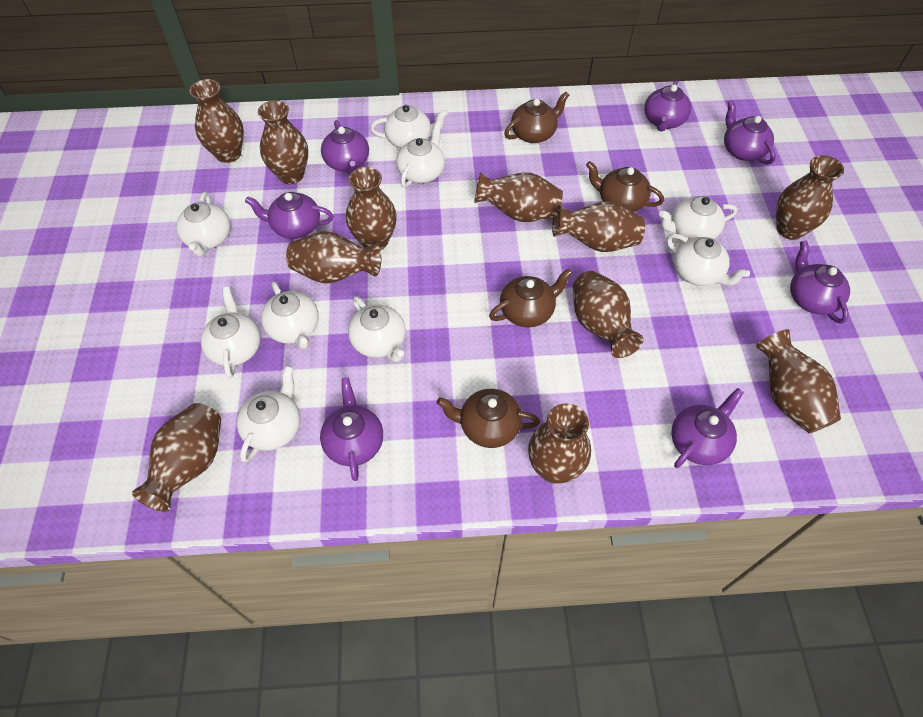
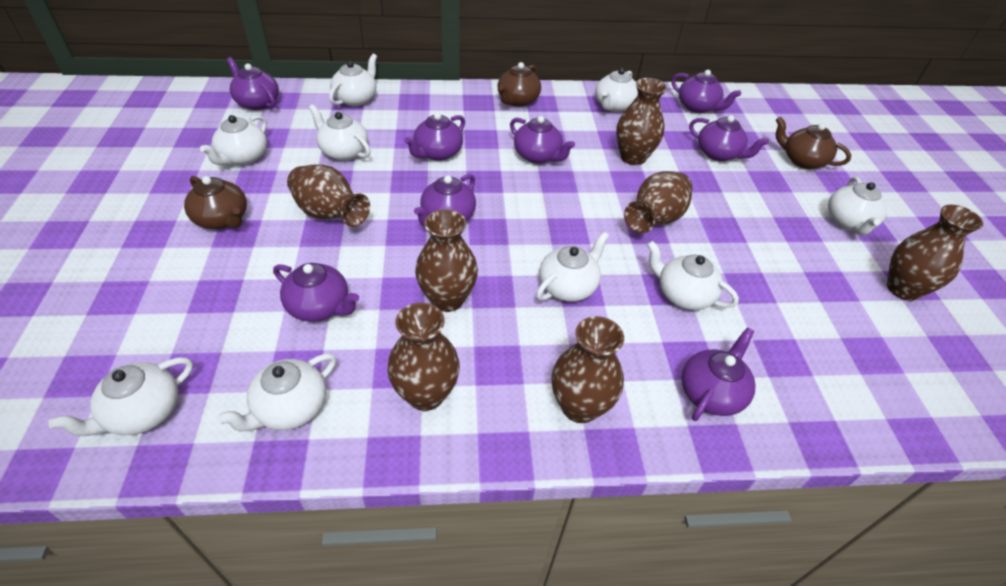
brown teapot: [436,389,540,448] [489,269,572,327] [504,91,569,143] [586,161,664,212] = 4 -> [184,176,247,229] [497,62,541,107] [776,117,851,169] = 3
brown vase: [132,403,221,512] [189,79,244,163] [258,100,308,184] [286,231,381,283] [346,167,397,250] [474,172,563,222] [528,403,591,484] [552,201,645,252] [573,271,644,358] [756,329,841,433] [776,155,844,240] = 11 -> [287,164,370,227] [387,303,460,411] [415,209,478,312] [552,316,624,423] [616,78,667,165] [624,171,692,233] [887,205,983,301] = 7
purple teapot: [245,192,334,239] [320,378,383,481] [321,120,369,175] [644,80,691,132] [671,388,744,468] [724,100,775,165] [790,240,850,324] = 7 -> [227,57,279,110] [273,263,359,322] [404,112,465,161] [414,174,476,227] [510,116,575,164] [672,70,741,113] [682,328,756,421] [689,115,769,161] = 8

